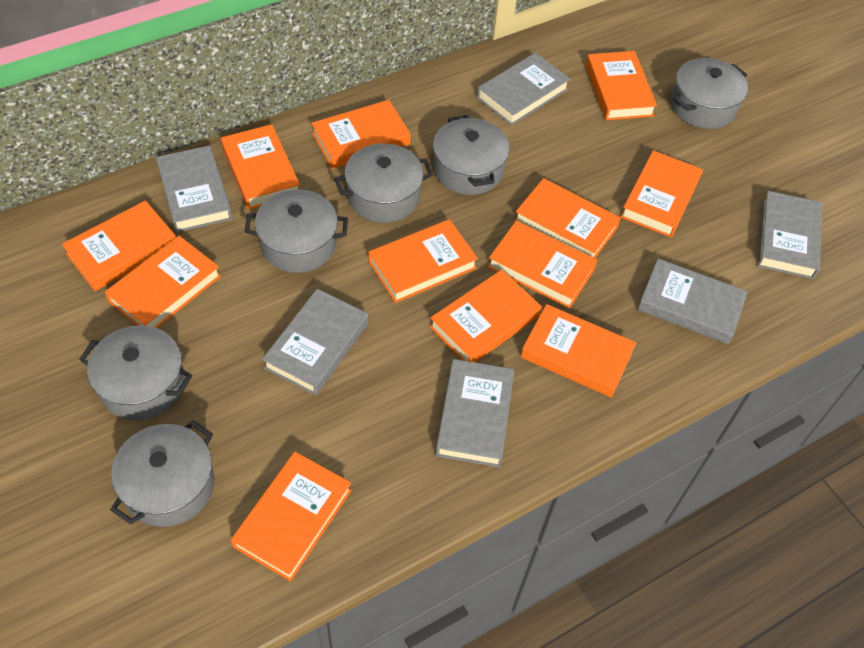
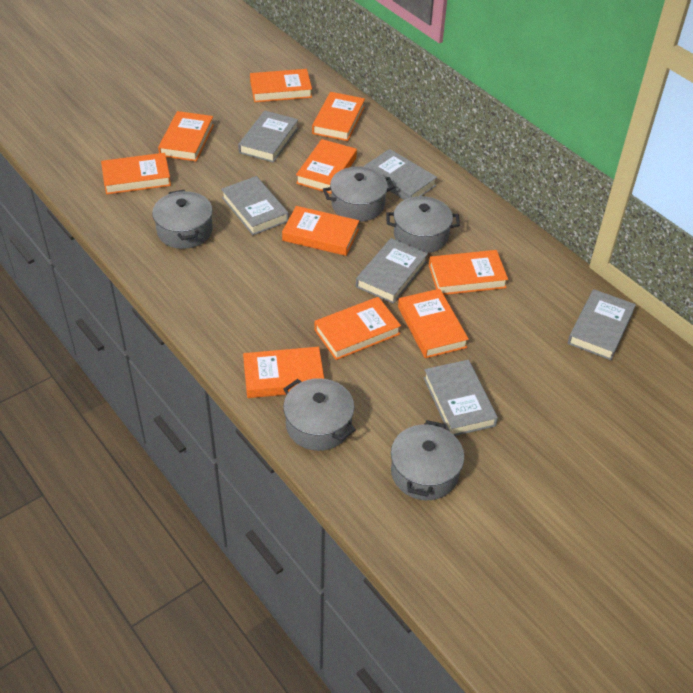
grey pot: [79,325,192,420] [110,420,214,527] [245,190,348,273] [334,143,433,223] [433,115,510,195] [671,58,748,129] = 6 -> [152,190,213,249] [283,378,356,451] [323,166,395,222] [386,196,460,253] [391,420,464,500] = 5
orange book: [62,200,176,291] [105,236,221,328] [221,124,300,210] [231,452,352,581] [311,100,411,169] [369,219,478,303] [430,270,542,362] [488,221,598,308] [514,178,621,258] [521,304,636,397] [586,51,657,120] [620,150,703,238] = 12 -> [101,153,171,194] [158,111,214,161] [243,347,324,398] [250,69,312,102] [282,206,359,256] [296,139,357,194] [312,92,365,141] [314,297,401,360] [398,289,469,358] [429,250,508,295] = 10

